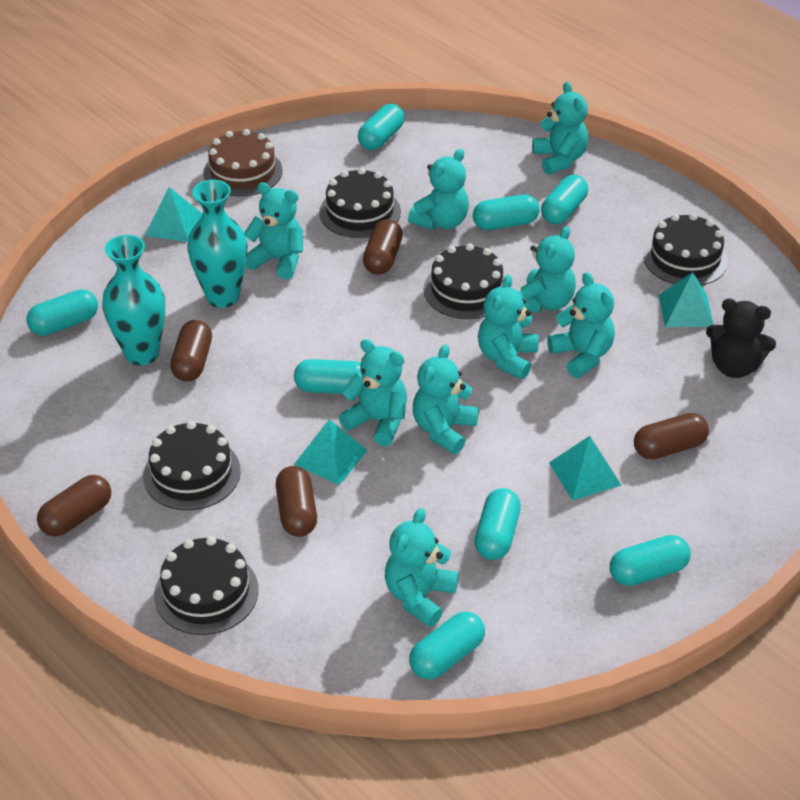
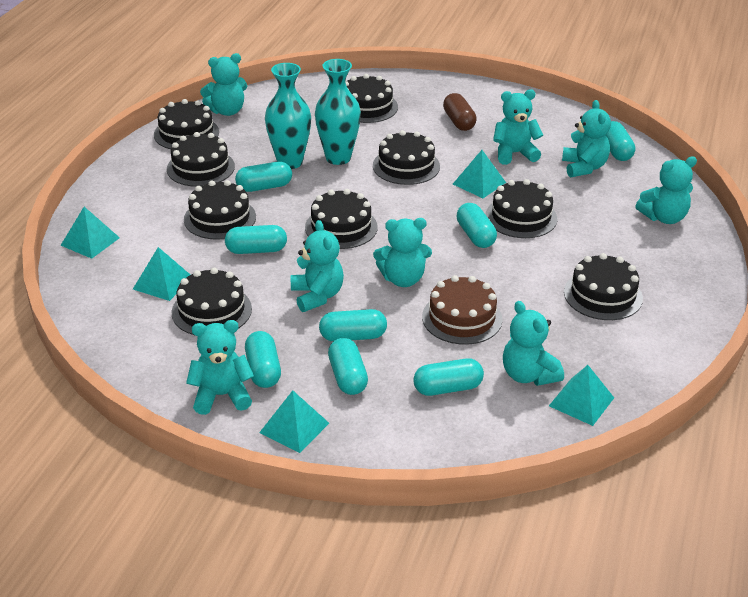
black cake: [143,421,241,511] [154,536,259,635] [319,168,401,238] [424,243,505,319] [643,213,728,285] = 5 -> [154,99,219,149] [167,132,235,187] [172,268,252,335] [184,180,256,240] [305,189,378,249] [345,74,398,123] [373,130,440,185] [486,179,557,238] [564,253,643,320] = 9
black teddy bear: [706,298,776,378] = 1 -> none = 0
brown capsule: [37,475,111,537] [170,320,212,382] [276,466,317,537] [363,219,403,275] [634,413,709,459] = 5 -> [443,93,477,131] = 1
turquoise pyramid: [145,187,203,242] [294,419,368,485] [549,436,621,501] [659,272,714,327] = 4 -> [60,207,120,259] [133,247,190,301] [259,390,329,453] [453,150,506,198] [549,365,614,426] = 5
turquoise teddy bear: [244,182,303,280] [339,339,407,447] [385,508,459,627] [408,149,469,230] [413,345,479,454] [478,275,539,379] [518,226,576,313] [532,82,588,175] [547,272,615,378] = 9 -> [186,320,254,415] [200,53,247,116] [291,220,344,312] [373,218,432,287] [493,89,543,165] [503,301,564,386] [562,100,611,178] [635,156,697,224] = 8

